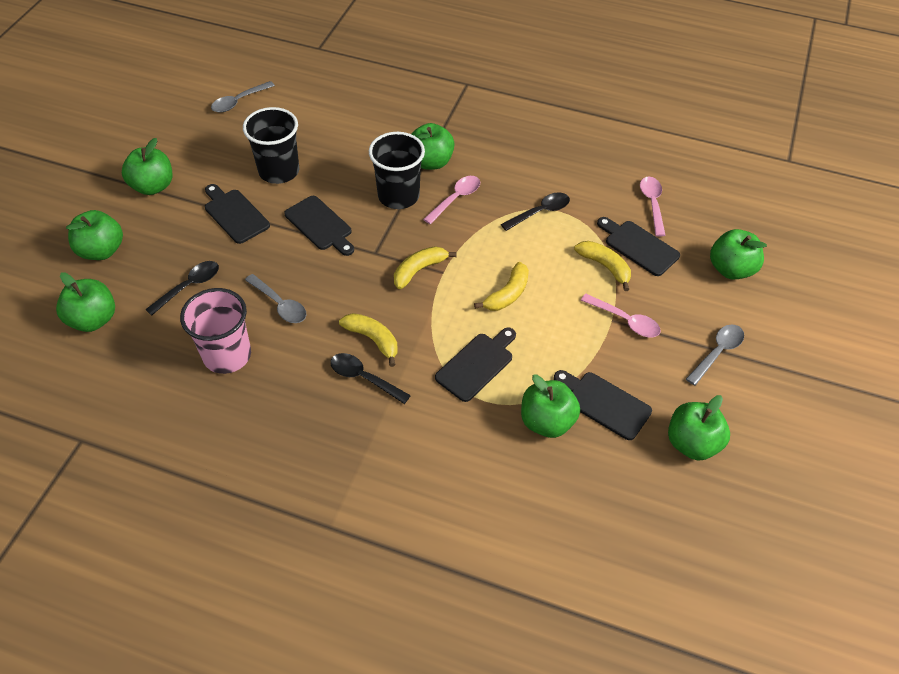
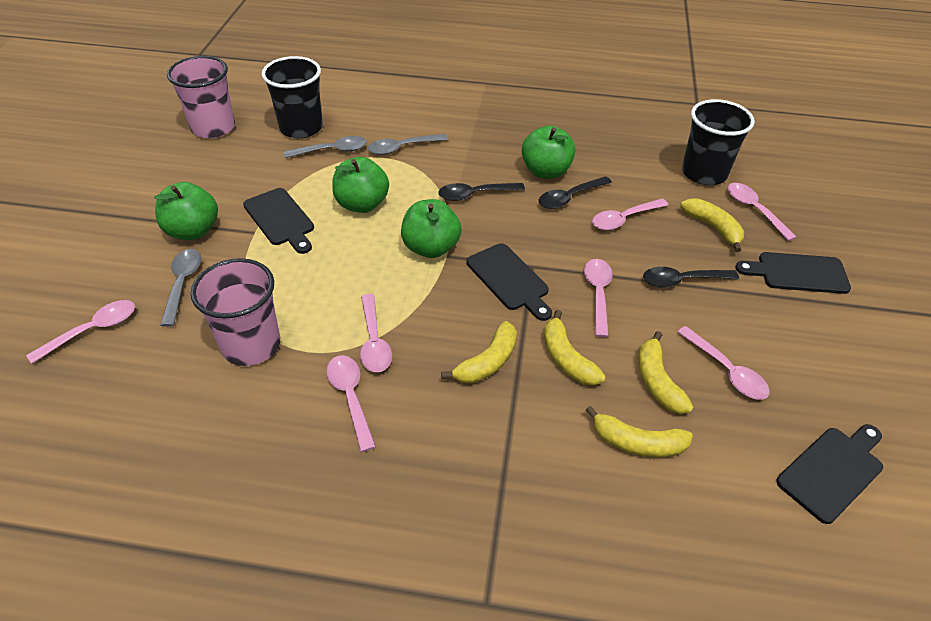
black cutting board: [205,184,270,244] [284,196,354,256] [435,328,516,402] [554,370,652,440] [597,217,680,276] = 5 -> [243,188,314,254] [467,243,552,321] [735,252,851,294] [776,424,883,524] = 4
green apple: [56,272,115,332] [66,210,123,260] [122,138,172,195] [412,123,454,170] [521,374,580,438] [668,395,730,461] [710,229,767,280] = 7 -> [154,182,218,240] [332,157,389,213] [401,199,462,258] [522,126,575,179] = 4
pink cup: [180,288,251,374] = 1 -> [167,56,235,138] [190,258,280,366] = 2
pink spoon: [423,176,480,224] [581,294,661,337] [640,177,665,236] = 3 -> [26,300,135,364] [326,355,376,452] [360,294,392,372] [584,259,613,337] [592,199,668,230] [677,326,770,400] [728,183,796,241] = 7
yellow banana: [339,313,398,367] [394,246,457,289] [474,262,529,311] [574,241,631,291] = 4 -> [441,321,517,383] [544,310,606,385] [585,406,693,457] [638,331,693,414] [680,198,744,252] = 5

